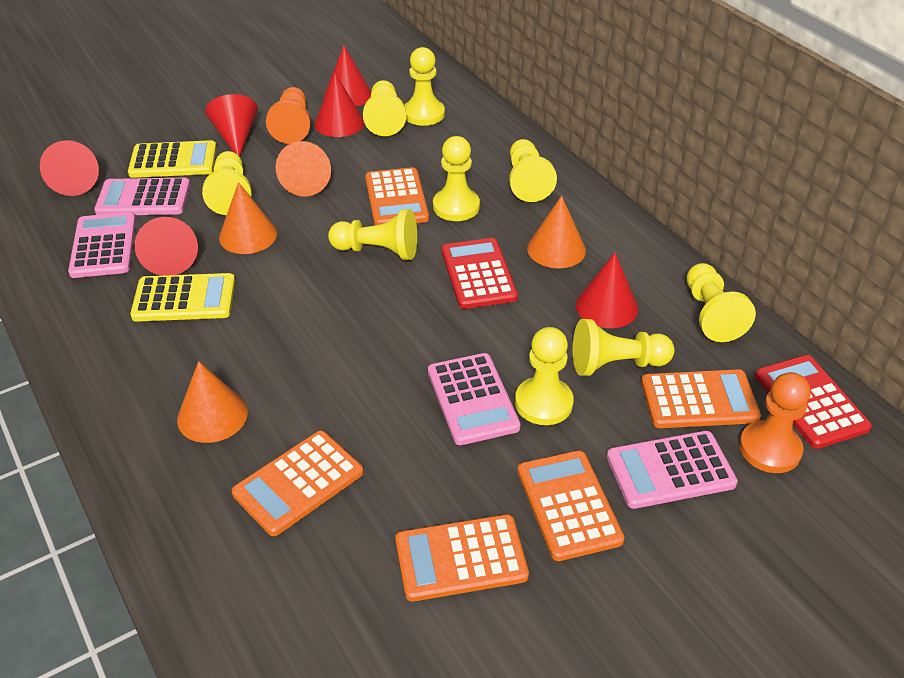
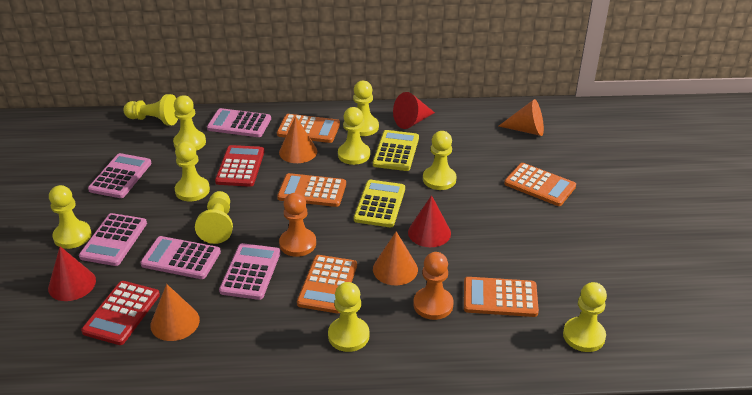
pink calculator: [68,212,136,278] [94,178,190,215] [428,353,521,445] [606,431,738,509] = 4 -> [79,213,147,266] [88,153,152,198] [140,236,221,279] [207,108,271,137] [219,243,281,300] = 5
red cone: [40,140,99,196] [135,217,198,276] [205,94,258,157] [314,73,365,137] [324,45,371,107] [576,253,638,328] = 6 -> [48,246,96,301] [393,92,435,129] [408,195,451,247] = 3
yellow pawn: [202,151,252,215] [328,209,417,260] [363,80,406,136] [405,47,445,126] [433,136,480,221] [509,139,557,202] [515,327,574,425] [573,319,675,376] [687,263,756,342] = 9 -> [49,185,92,249] [124,94,178,125] [173,95,206,151] [175,141,210,201] [195,191,233,244] [328,282,370,352] [338,107,370,165] [353,81,379,136] [423,131,457,190] [563,282,607,352] = 10

